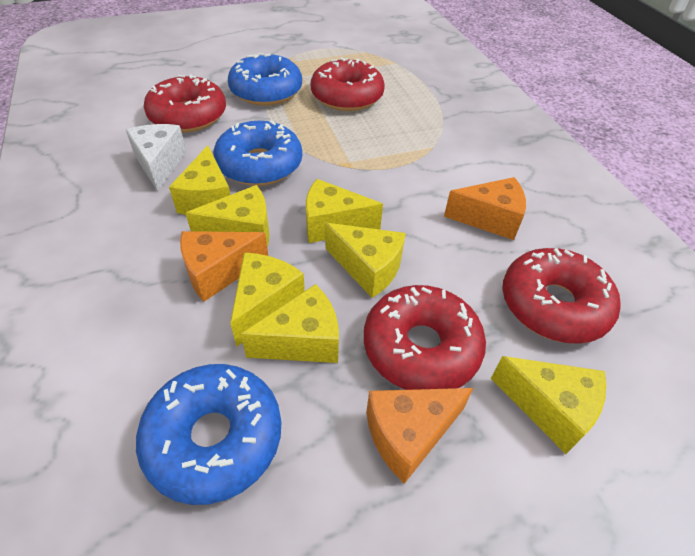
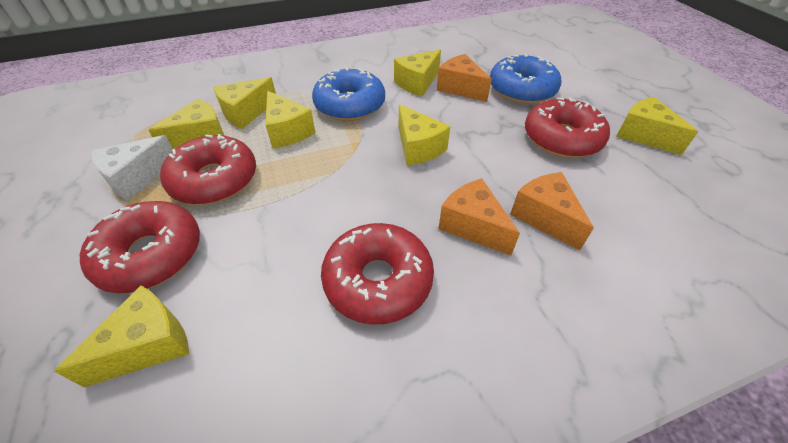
blue donut: [136,364,281,505] [213,120,302,186] [228,53,302,106] = 3 -> [312,67,385,121] [490,53,561,104] = 2

